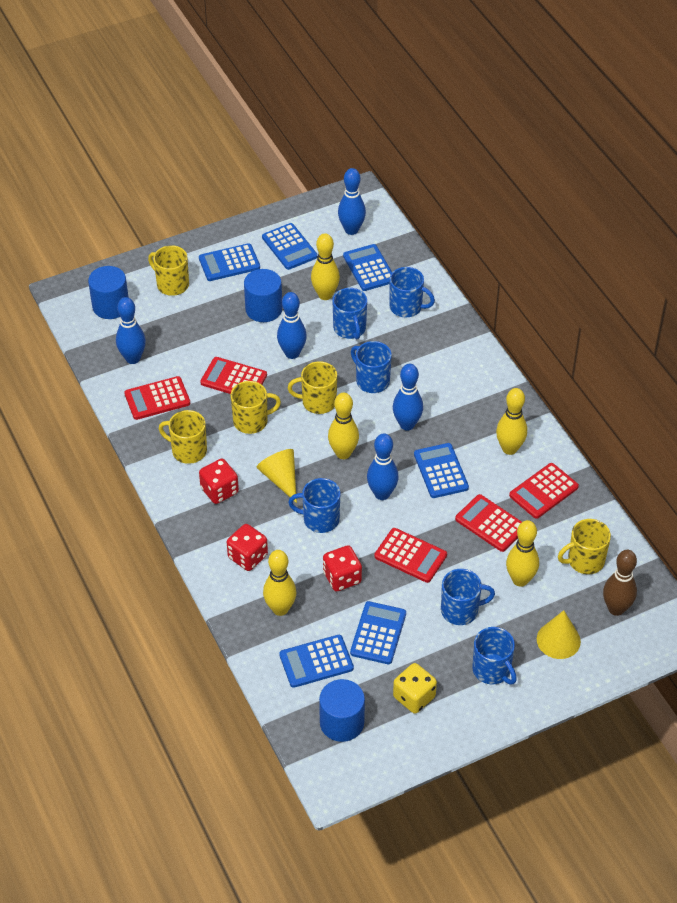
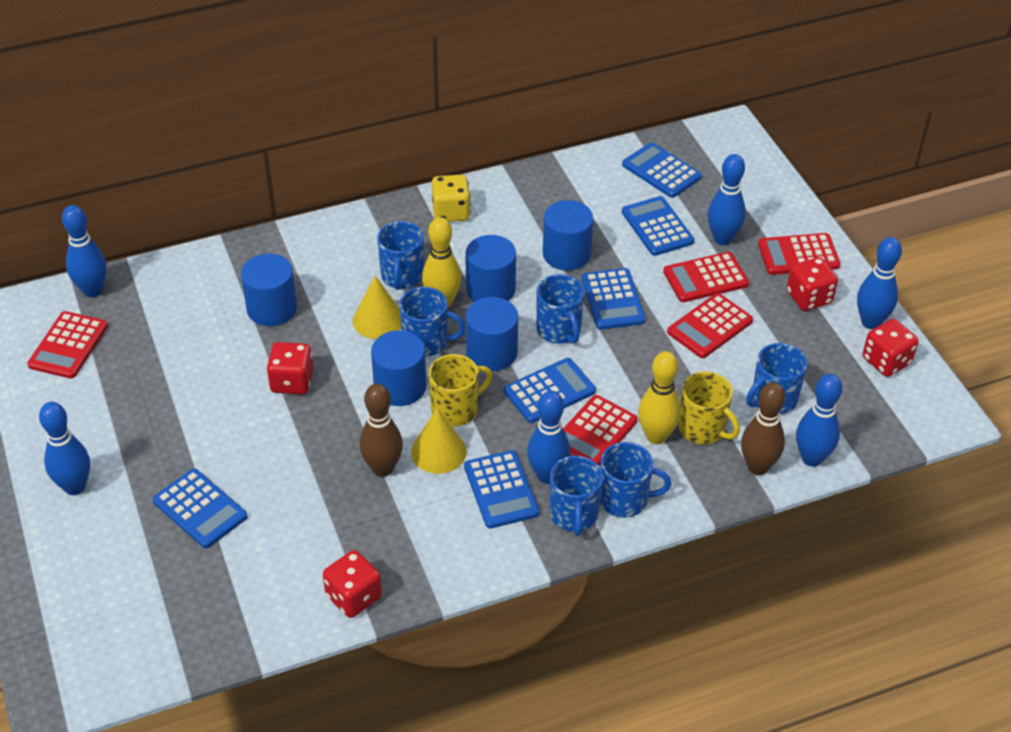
blue bowling pin: [116,297,146,364] [277,292,307,359] [338,168,366,235] [367,433,399,500] [393,364,423,431] = 5 -> [39,402,90,495] [62,205,107,297] [527,391,570,484] [708,154,746,245] [796,374,842,467] [857,237,902,329] = 6
blue cylinder: [88,266,129,319] [244,269,282,322] [319,679,365,742] = 3 -> [241,254,297,326] [371,330,426,406] [465,235,516,302] [466,297,518,371] [543,200,594,271] = 5
brown bowling pin: [603,550,637,616] = 1 -> [359,383,403,477] [741,382,786,475] = 2
red dice: [199,459,239,504] [227,524,268,571] [323,545,362,592] = 3 -> [267,342,313,395] [323,550,382,618] [787,257,838,311] [863,319,919,377] = 4
yellow bowling pin: [263,550,297,616] [311,233,340,300] [328,393,359,459] [496,388,527,455] [506,520,539,587] = 5 -> [422,217,461,308] [638,351,681,444] = 2
yellow mug: [148,245,189,296] [159,410,207,464] [231,381,281,434] [288,361,337,414] [558,519,611,574] = 5 -> [429,354,492,426] [678,372,740,444] = 2

